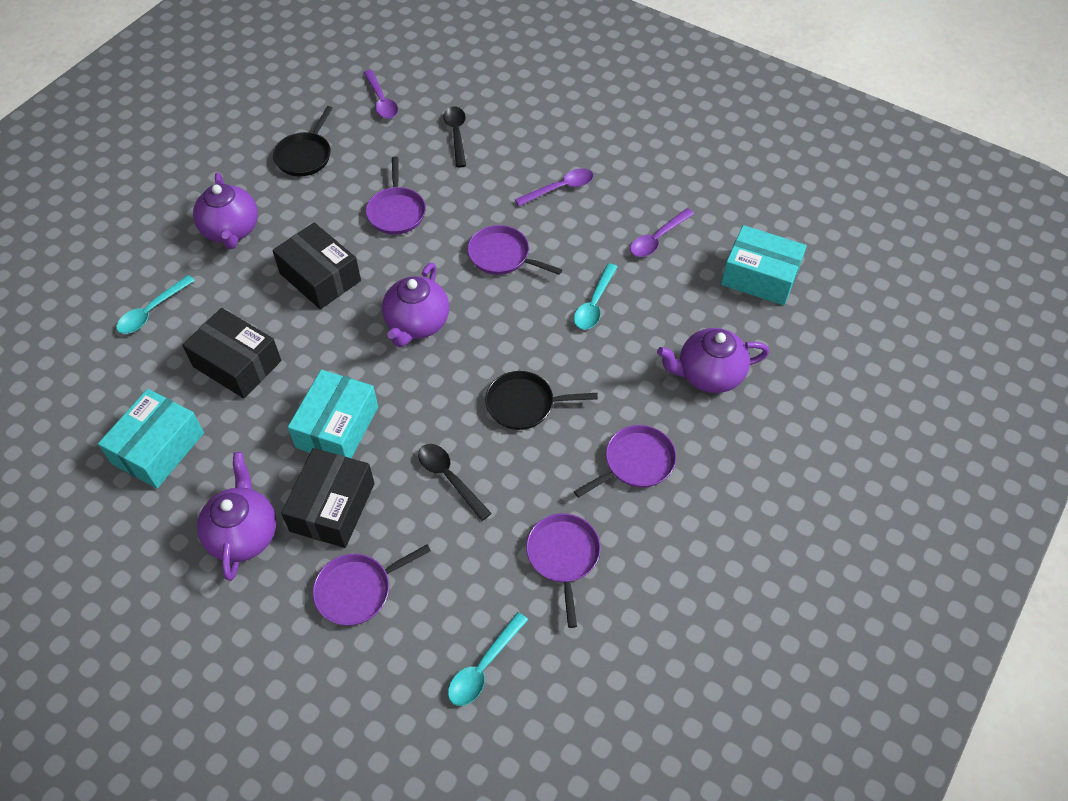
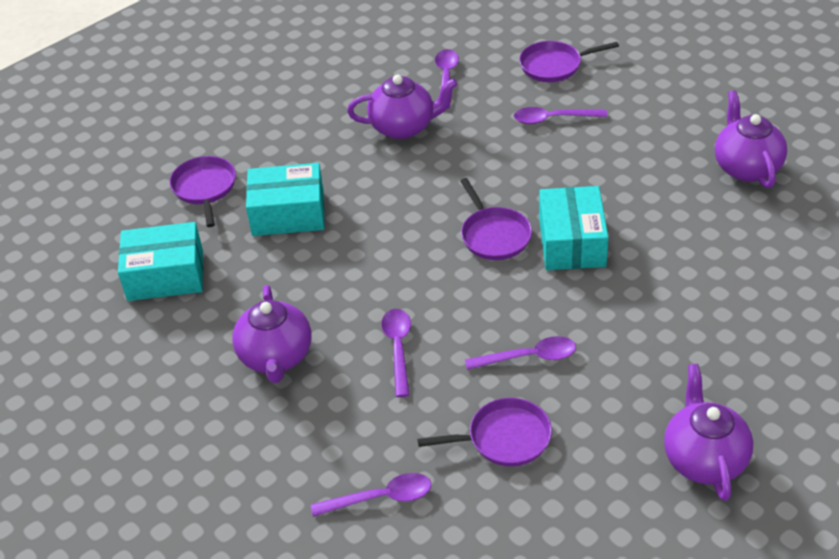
black box: [182,308,281,398] [272,222,361,309] [281,448,375,548] = 3 -> none = 0
black pan: [273,106,333,177] [485,371,598,430] = 2 -> none = 0
black spoon: [418,444,492,521] [443,106,466,168] = 2 -> none = 0
purple pan: [313,544,431,626] [366,157,426,235] [468,225,562,275] [526,514,601,628] [574,425,676,498] = 5 -> [170,156,236,227] [417,398,552,467] [460,178,532,260] [519,41,619,82] = 4
purple spoon: [364,70,398,119] [515,168,594,206] [630,208,694,257] = 3 -> [311,473,431,517] [381,309,411,397] [435,49,459,109] [465,336,576,370] [514,107,607,124] = 5
turquoise spoon: [116,275,195,334] [448,612,528,706] [574,263,617,330] = 3 -> none = 0

